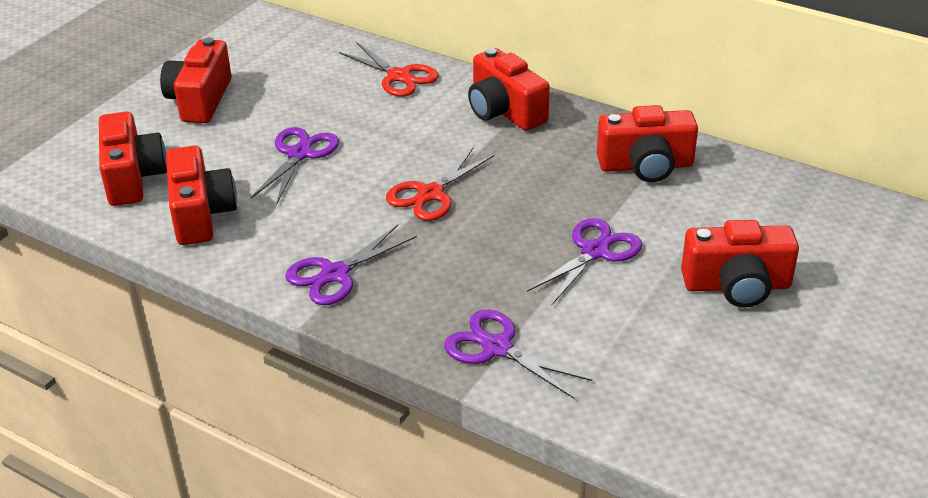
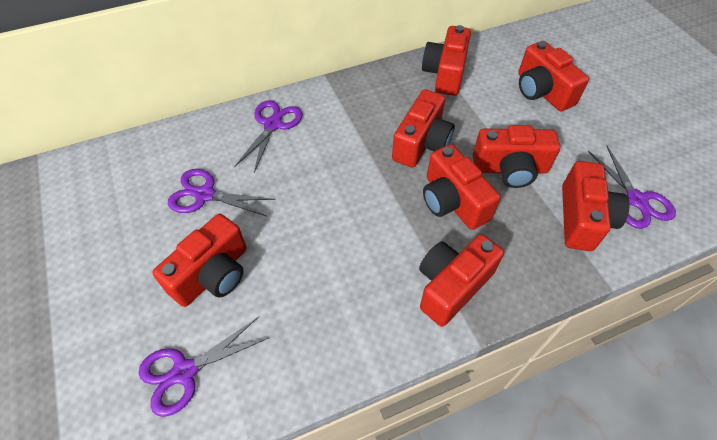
red camera: [99,111,167,206] [160,37,232,123] [166,146,237,245] [468,48,550,131] [597,105,698,182] [681,220,799,307] = 6 -> [152,214,247,307] [392,89,455,168] [419,234,504,327] [422,25,471,96] [423,144,500,230] [473,125,560,188] [518,41,589,111] [562,161,630,251] = 8
red scissors: [339,42,439,97] [386,147,495,221] = 2 -> none = 0

